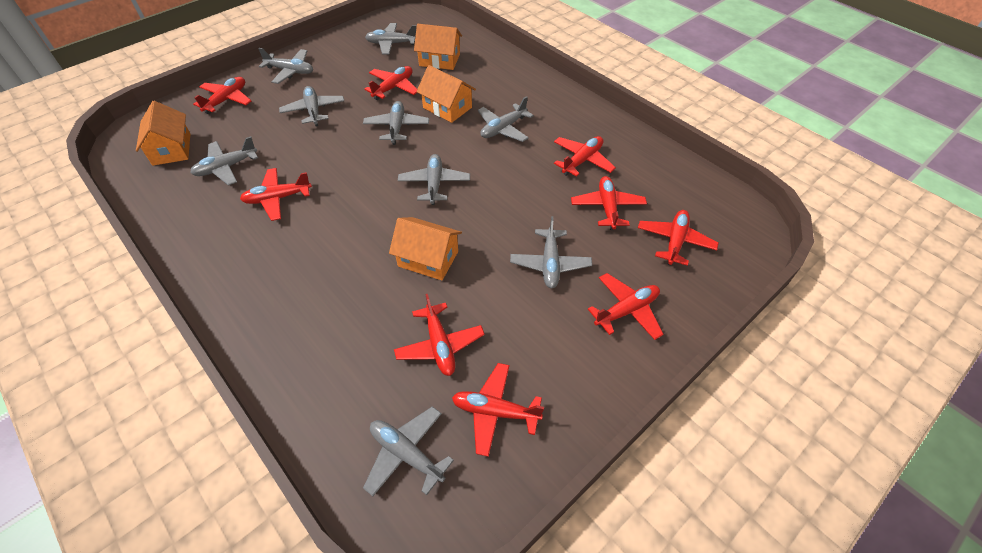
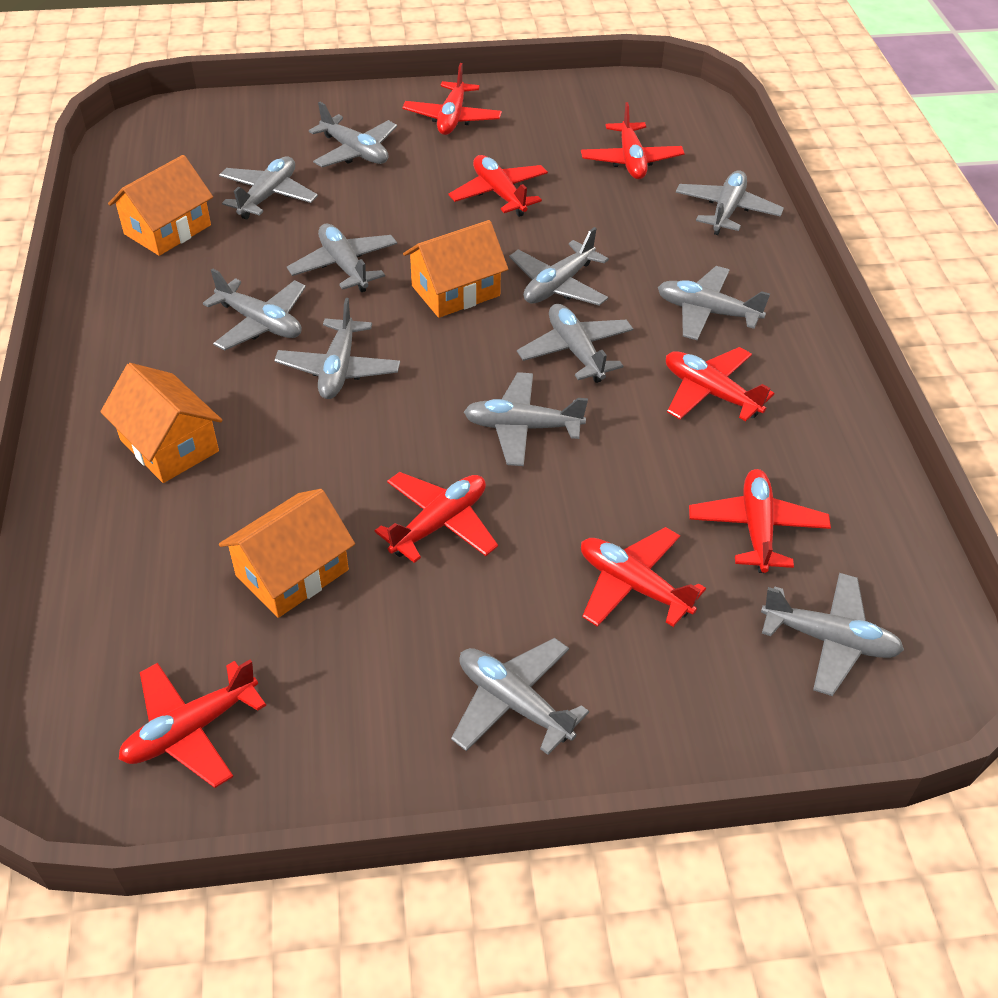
grey plane: [190,136,258,186] [258,48,313,84] [279,86,344,126] [363,101,429,145] [363,406,454,496] [365,23,416,55] [398,154,470,205] [478,96,534,142] [510,216,592,288] = 9 -> [203,268,306,350] [219,156,318,219] [274,298,400,399] [287,224,397,292] [309,102,397,167] [451,638,589,755] [464,372,588,466] [509,227,609,306] [517,304,633,383] [658,266,770,340] [676,170,784,235] [761,573,904,696] = 12
red plane: [193,77,251,114] [240,168,312,221] [365,66,417,100] [394,294,485,376] [452,363,544,457] [554,136,616,177] [571,176,647,230] [588,273,664,340] [638,210,719,266] = 9 -> [119,659,266,788] [375,472,498,563] [402,63,502,135] [448,155,548,217] [581,102,684,179] [581,527,706,627] [666,347,774,421] [689,469,831,573] = 8

